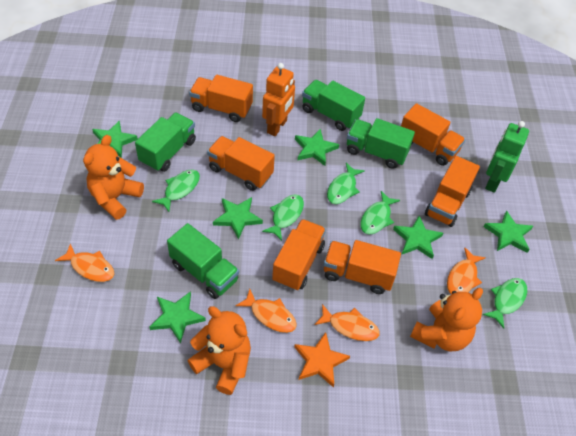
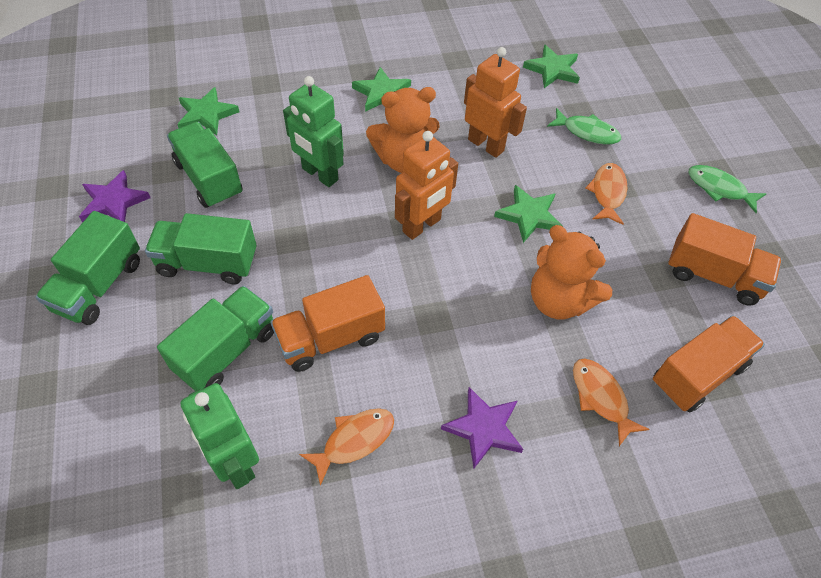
green fish: [152,169,200,212] [262,194,304,241] [327,163,365,204] [360,191,400,235] [483,278,527,329] = 5 -> [547,108,621,145] [688,165,767,213] = 2
green robot: [485,121,529,193] = 1 -> [181,383,259,489] [283,76,344,187] = 2
green star: [92,121,138,158] [149,291,206,344] [213,197,263,239] [295,129,339,166] [393,216,443,259] [484,210,533,253] = 6 -> [177,87,239,136] [352,67,411,112] [494,185,563,243] [523,45,580,88] = 4
orange fish: [55,243,114,282] [236,289,297,333] [314,304,380,341] [447,247,486,294] = 4 -> [299,408,394,486] [573,358,650,446] [585,163,627,225] = 3
orange robot: [262,63,295,136] = 1 -> [395,131,458,240] [464,47,527,158] = 2
orange star: [294,332,350,388] = 1 -> none = 0
orange teddy bear: [83,135,144,220] [187,306,251,395] [410,288,483,351] = 3 -> [366,87,440,173] [531,225,612,319] = 2
orange truck: [189,75,253,122] [207,136,275,191] [272,219,326,291] [324,240,401,294] [401,103,465,166] [425,156,480,227] = 6 -> [271,275,385,372] [653,315,765,413] [668,213,782,305] = 3
purple star: none = 0 -> [79,170,151,222] [441,387,523,468] = 2

